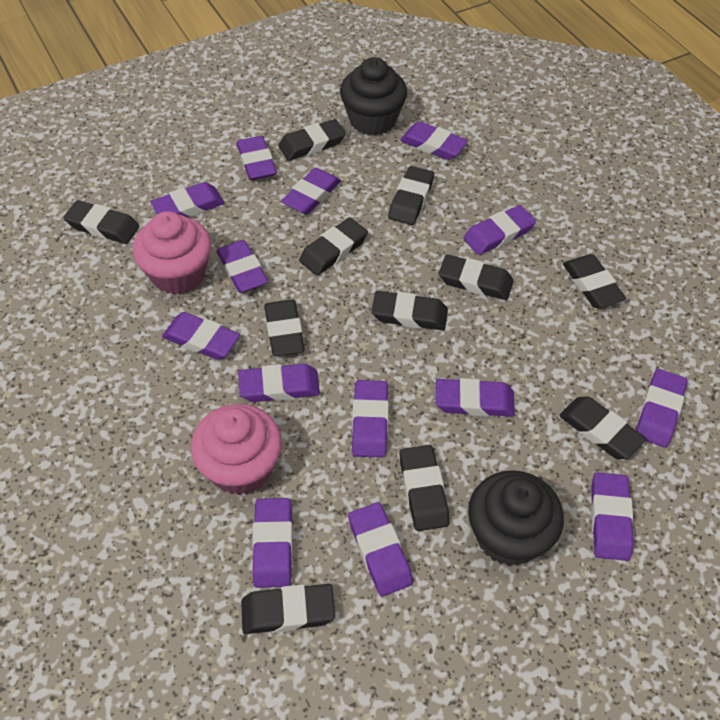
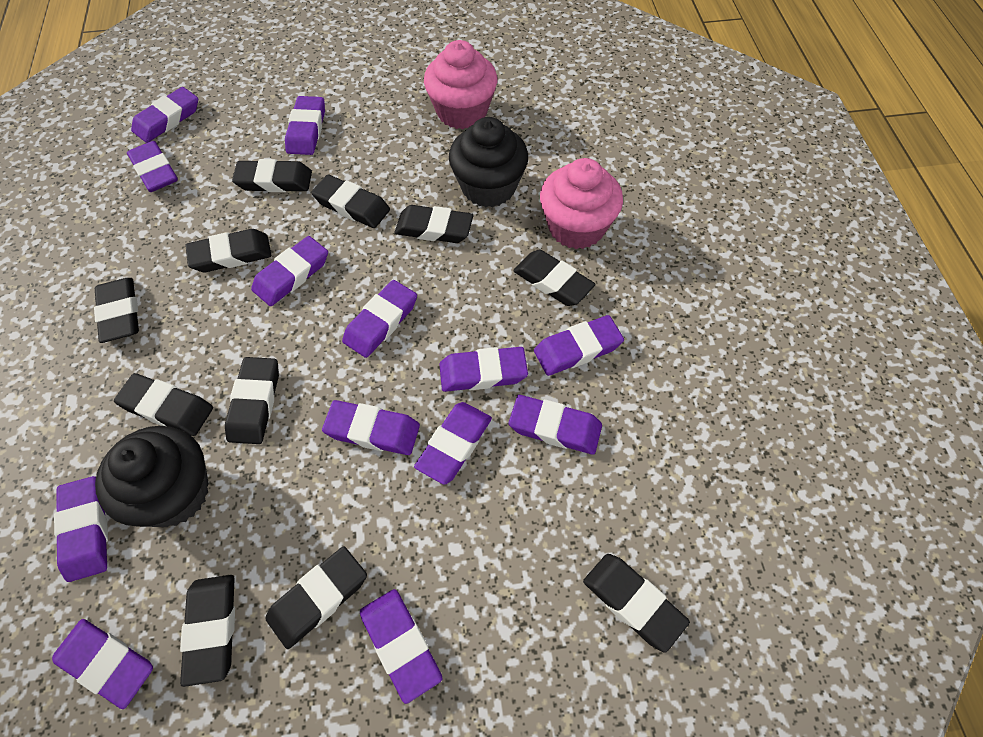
purple eraser: [150,182,225,217] [162,312,240,360] [216,240,268,293] [237,136,277,180] [238,364,320,402] [252,498,293,588] [281,168,341,215] [348,502,413,596] [352,380,389,458] [400,121,468,160] [436,378,515,417] [463,205,536,255] [591,472,634,561] [636,369,687,447] = 14 -> [52,619,153,709] [54,476,108,582] [127,141,178,192] [131,87,198,143] [251,236,328,306] [285,96,325,155] [322,400,420,455] [342,280,417,358] [360,589,443,704] [414,402,492,485] [439,347,528,392] [509,395,602,455] [534,315,624,376] = 13

